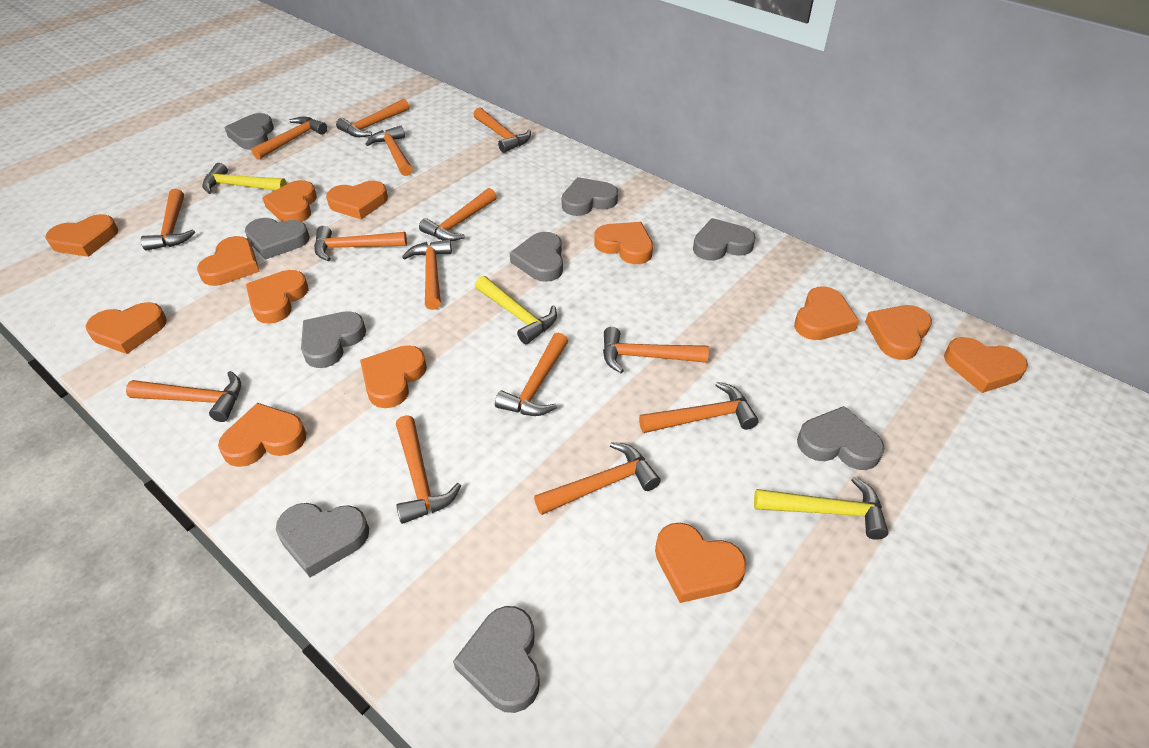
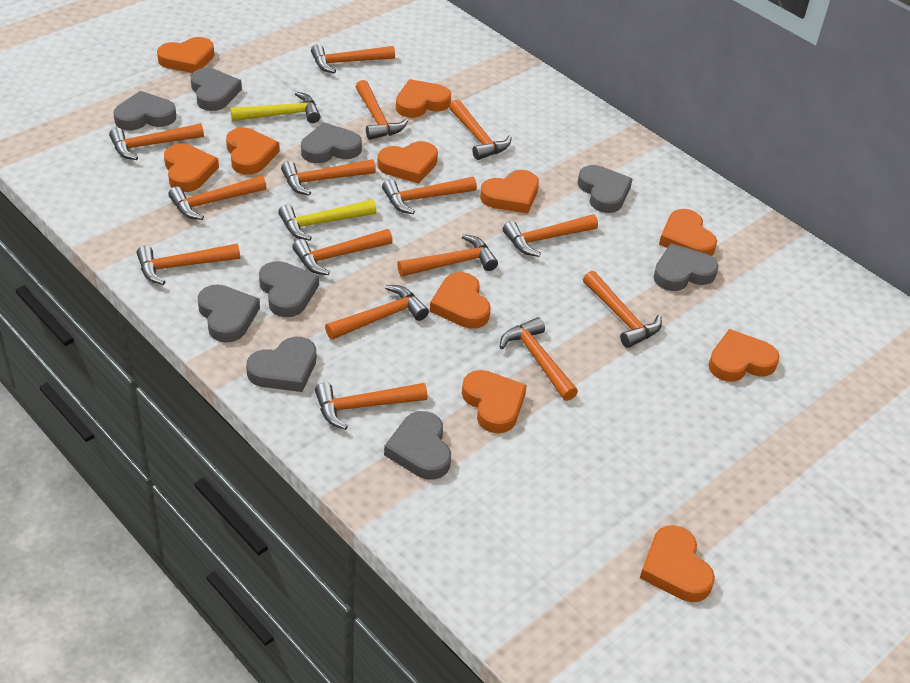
orange hammer: [126,371,241,422] [141,189,195,251] [251,117,327,160] [314,226,407,261] [336,98,409,137] [366,126,413,176] [396,415,461,524] [402,239,452,310] [419,188,497,241] [473,107,531,153] [495,333,568,416] [534,442,661,515] [603,327,709,373] [639,382,759,433] = 14 -> [109,123,204,160] [137,244,240,285] [168,176,266,220] [281,159,376,196] [292,229,393,275] [311,44,395,74] [315,382,427,430] [325,285,429,340] [356,80,408,140] [382,177,477,214] [397,234,498,276] [449,99,512,160] [499,317,578,401] [503,214,598,257] [583,271,662,348] = 15
orange heart: [45,214,118,257] [86,302,167,354] [197,236,259,286] [218,403,307,467] [246,270,309,324] [262,180,317,222] [326,181,388,219] [360,345,427,408] [594,222,653,264] [655,523,747,603] [794,286,859,340] [865,305,932,360] [944,337,1028,393] = 13 -> [157,37,214,73] [164,144,219,192] [226,128,280,175] [377,141,438,183] [396,79,451,118] [430,272,491,329] [462,370,527,433] [480,170,539,214] [640,525,715,602] [659,209,717,256] [708,329,780,382] = 11
yellow hammer: [202,163,287,194] [475,276,557,344] [754,476,888,540] = 3 -> [230,92,320,123] [278,200,377,241] = 2

